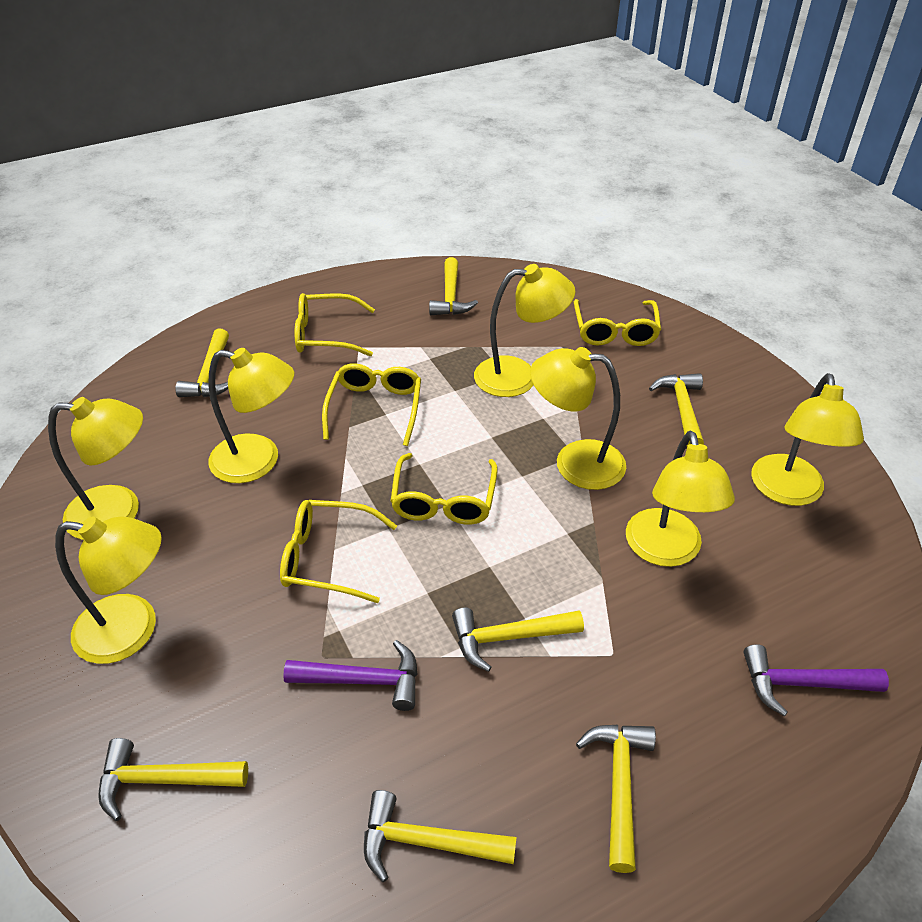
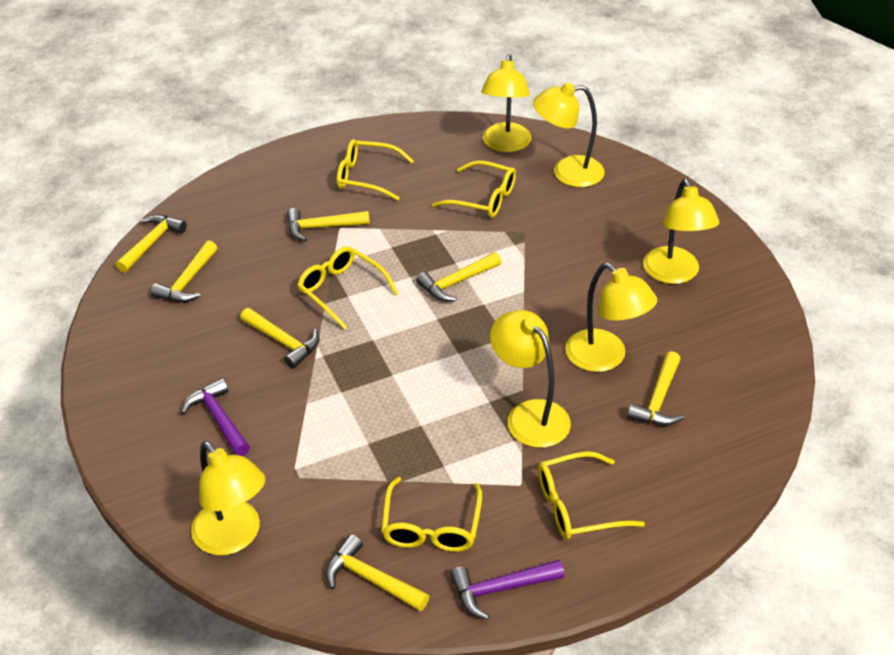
yellow lamp: [48,397,143,540] [55,516,162,664] [208,348,294,483] [474,264,575,397] [530,347,626,490] [626,431,735,567] [751,373,864,506] = 7 -> [191,441,265,555] [481,54,531,152] [490,310,571,448] [533,83,605,187] [565,263,657,372] [643,179,719,284] = 6

